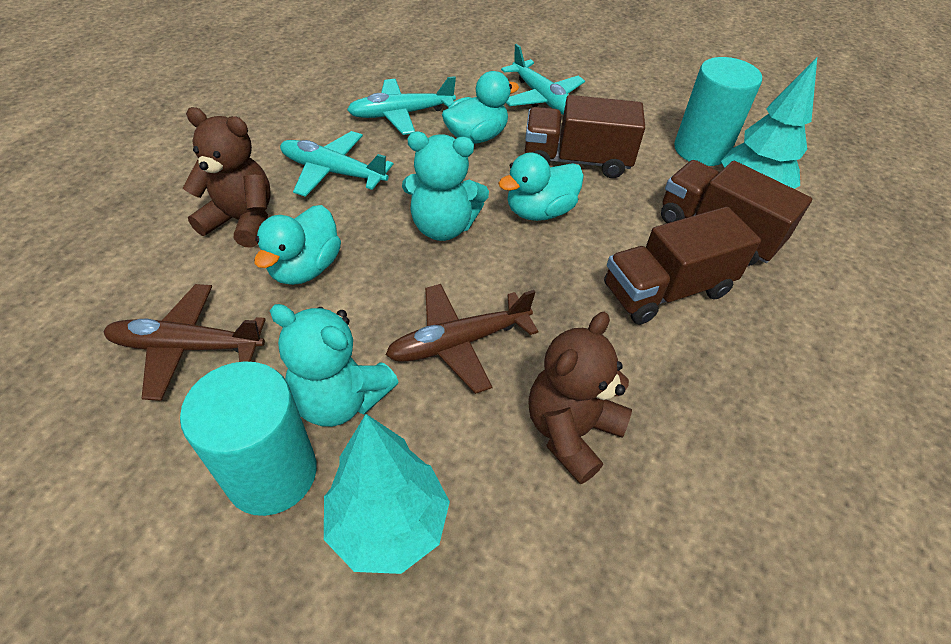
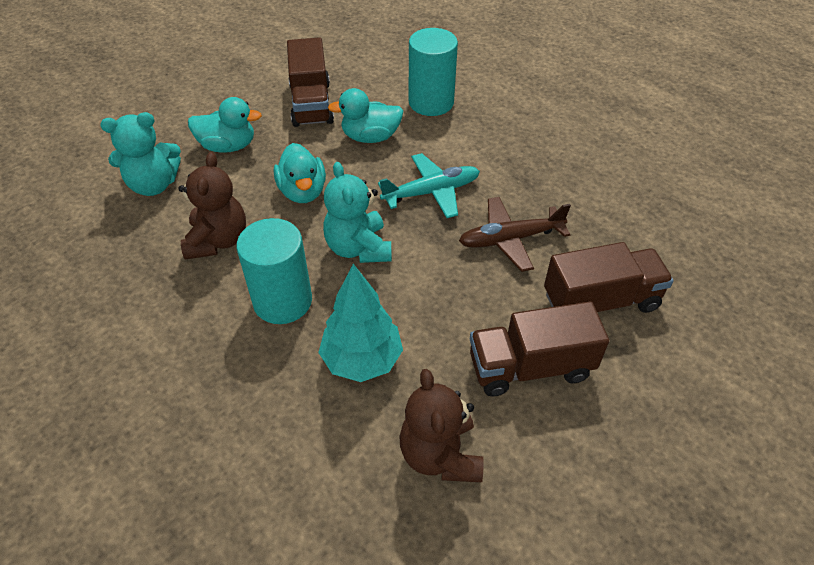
brown plane: [103,284,266,401] [386,284,538,394] = 2 -> [459,197,571,272] = 1
turquoise plane: [280,131,394,197] [347,76,456,135] [501,44,585,115] = 3 -> [378,153,480,218] = 1
turquoise tree: [324,414,450,574] [721,58,817,189] = 2 -> [318,264,403,382] = 1

